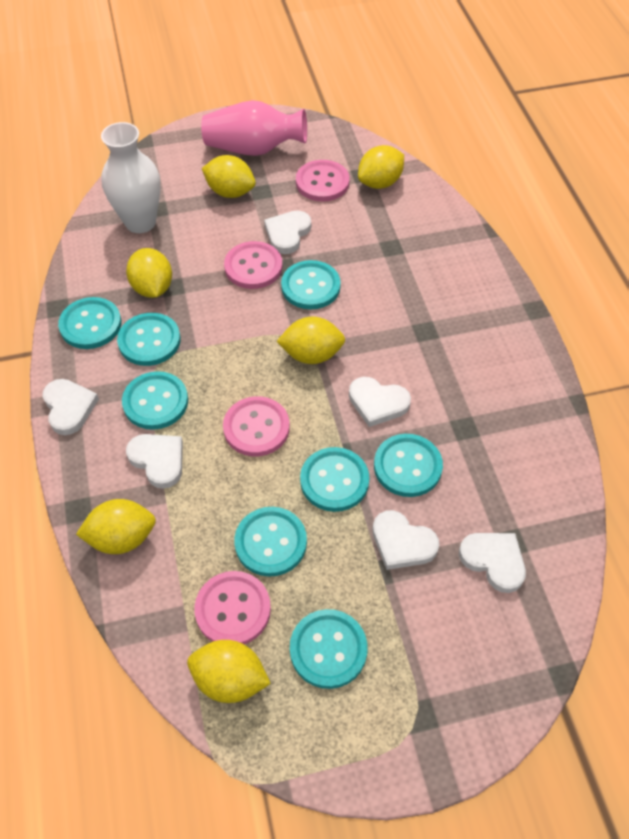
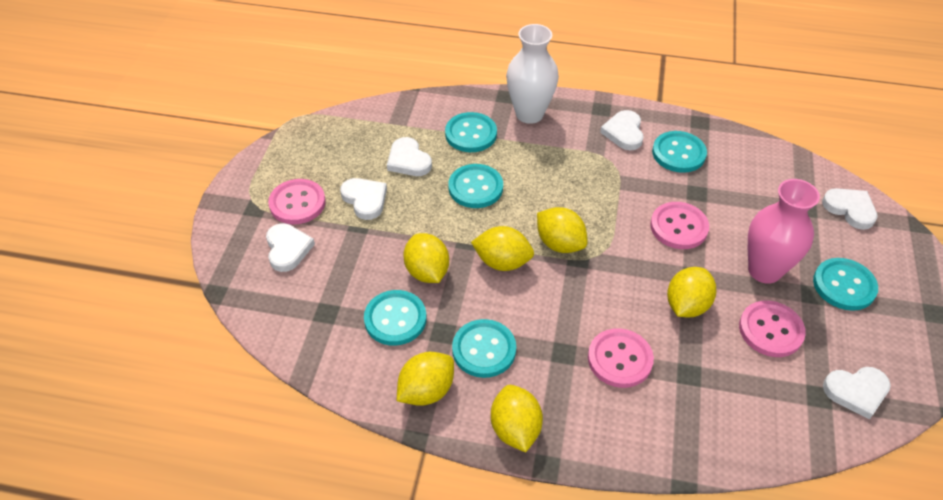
turquoise button: [58,297,121,349] [117,313,181,366] [122,371,188,430] [234,507,307,577] [281,260,341,310] [290,609,368,689] [300,447,369,512] [374,434,443,497] = 8 -> [364,290,427,346] [445,112,497,152] [448,164,503,208] [452,319,516,378] [652,131,707,173] [813,258,878,311] = 6

